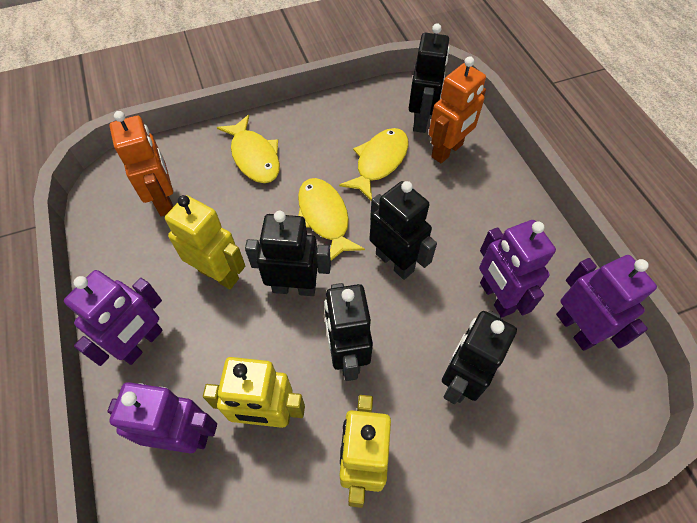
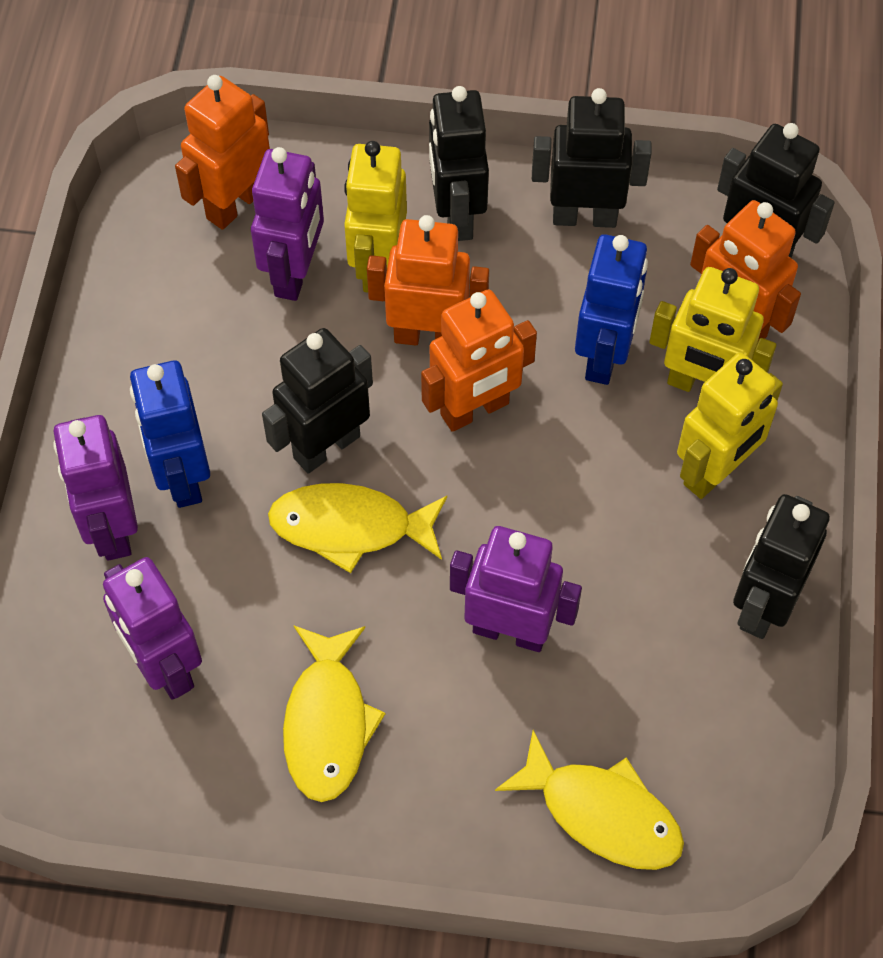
blue robot: none = 0 -> [130,360,210,508] [575,234,648,385] = 2
orange robot: [109,111,173,217] [429,56,486,163] = 2 -> [175,75,270,230] [367,215,489,346] [421,289,537,432] [690,200,801,343] = 4

